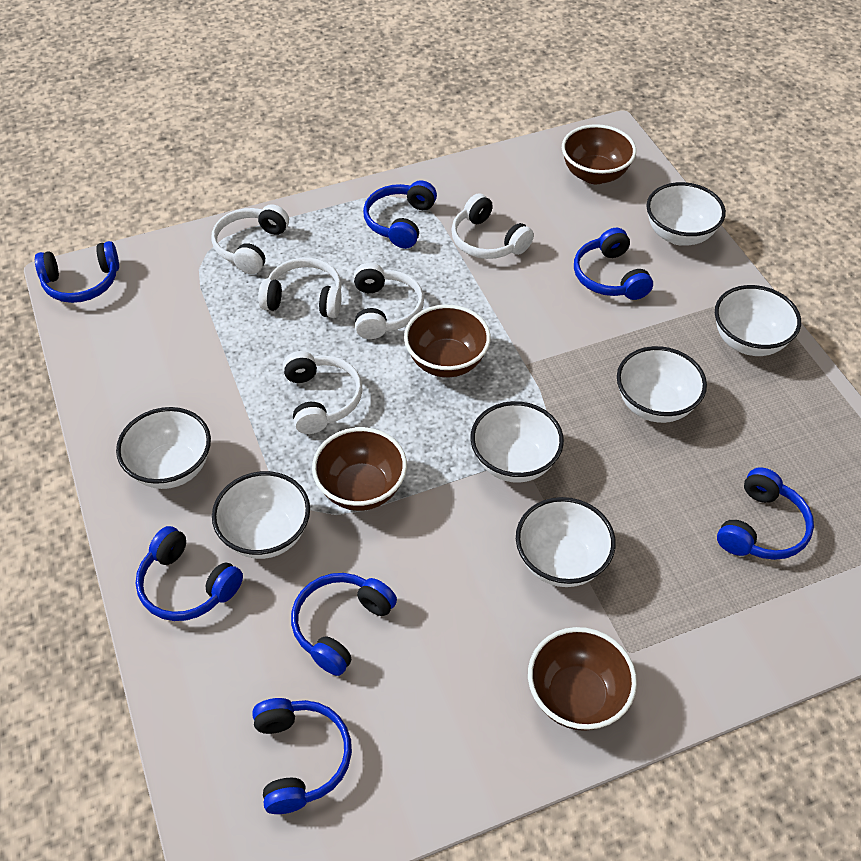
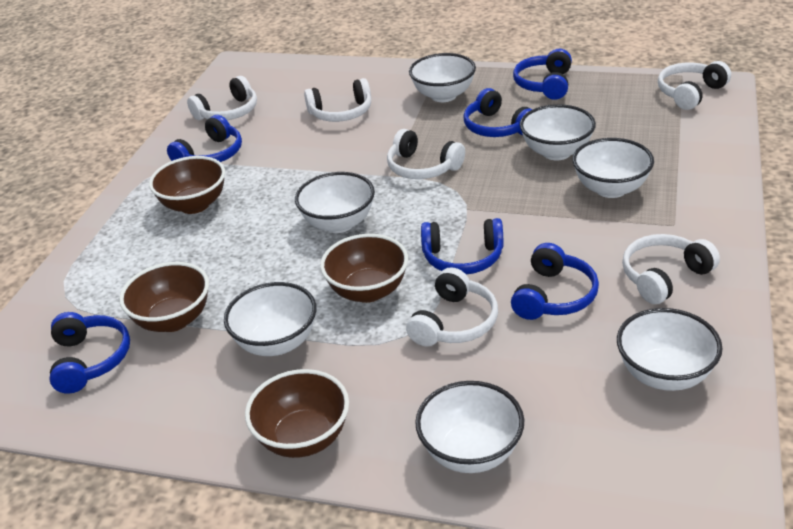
blue headphones: [35,241,119,303] [136,526,243,621] [252,698,352,814] [291,573,397,676] [363,180,437,249] [574,228,653,300] [717,467,814,560] = 7 -> [50,312,130,394] [167,115,242,162] [421,218,504,274] [463,88,533,137] [511,243,599,320] [513,49,572,100] = 6
white headphones: [211,204,289,274] [258,258,342,318] [283,351,363,434] [354,263,424,339] [451,193,534,259] = 5 -> [187,76,257,120] [304,78,371,122] [387,129,465,179] [406,267,498,346] [622,234,720,304] [658,61,731,110] = 6

